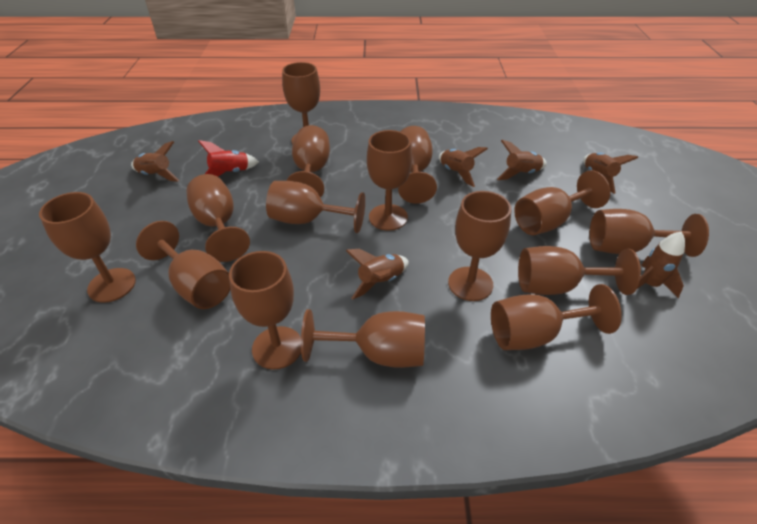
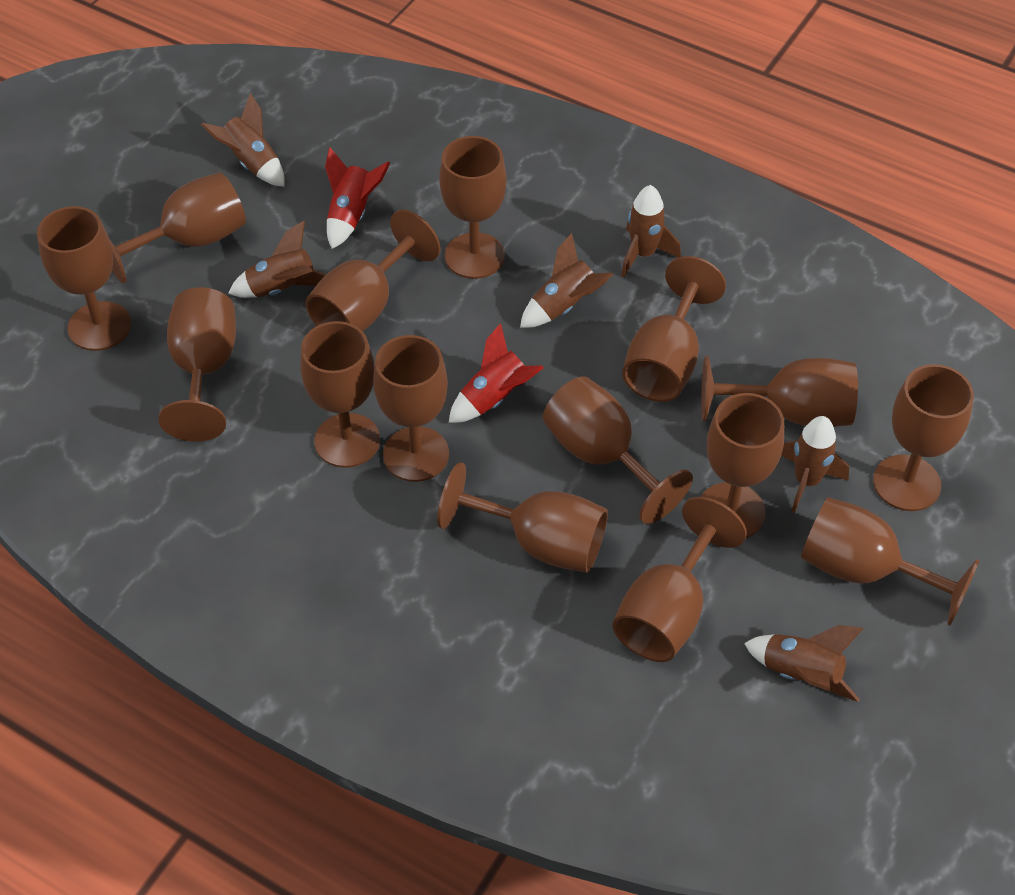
red rocket: [198,140,259,177] = 1 -> [325,147,390,249] [449,323,544,423] = 2

